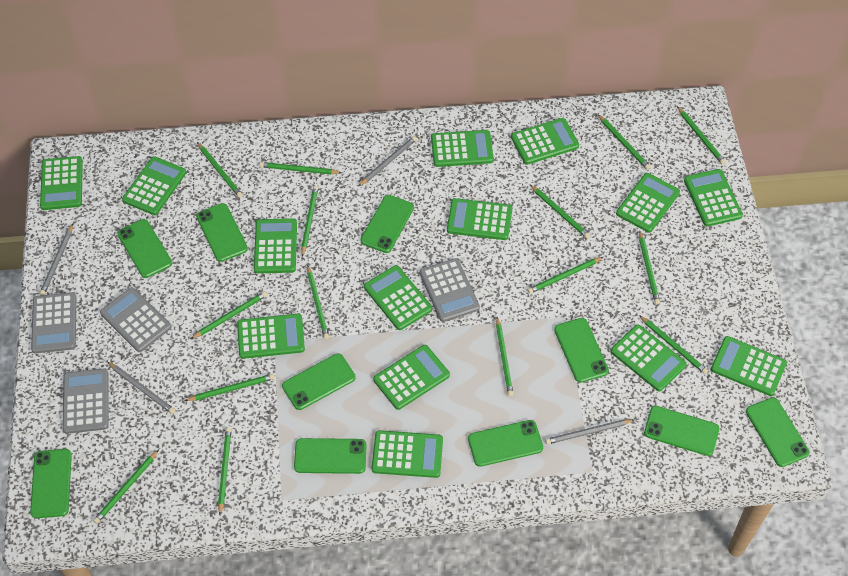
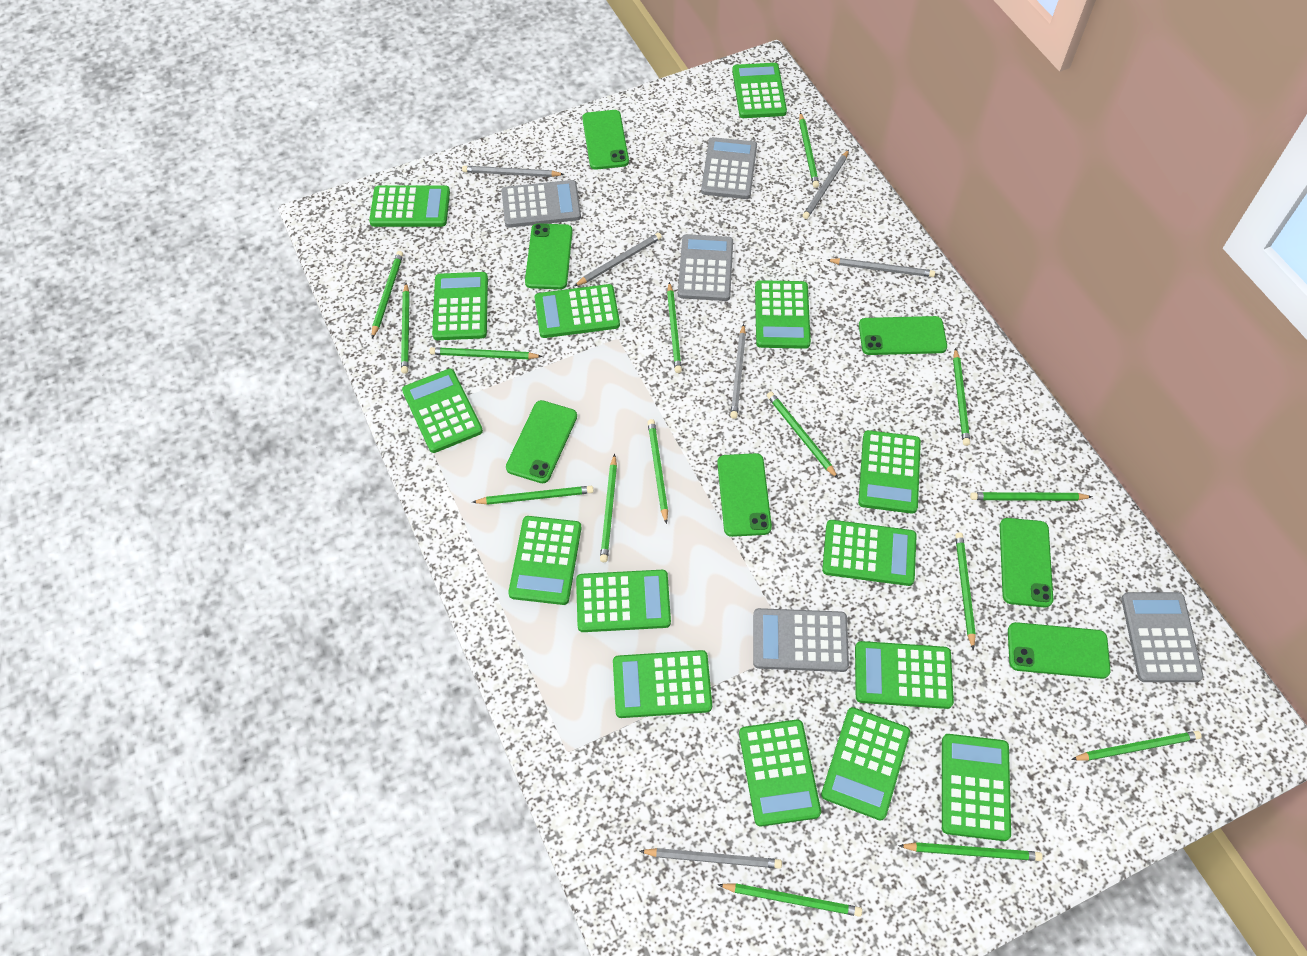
green calculator: [40,156,83,210] [122,156,186,215] [237,314,305,359] [254,218,297,273] [364,265,432,330] [372,430,443,478] [373,345,450,410] [431,130,494,167] [447,198,512,240] [511,118,579,165] [611,325,687,391] [616,173,680,233] [684,169,743,226] [711,336,787,396] = 14 -> [369,185,450,227] [402,369,483,453] [432,272,488,340] [508,516,581,605] [535,284,620,338] [576,570,671,632] [613,650,712,718] [732,63,787,118] [739,719,821,827] [755,280,811,349] [821,707,910,821] [822,520,917,586] [855,641,954,709] [858,430,921,514] [942,734,1011,841] = 15
green phone: [30,449,72,518] [117,219,172,278] [196,203,248,262] [282,353,356,410] [294,438,367,474] [360,195,414,253] [468,420,543,467] [554,318,609,383] [644,406,719,456] [746,397,810,467] = 10 -> [506,400,577,483] [525,223,573,289] [582,110,629,170] [717,453,772,537] [859,316,947,355] [1000,518,1053,607] [1008,622,1111,679] = 7
grey calculator: [31,292,76,353] [62,369,109,434] [100,287,171,352] [420,258,480,322] = 4 -> [502,180,581,228] [678,234,733,301] [701,137,757,199] [753,608,849,672] [1121,592,1203,682] = 5
grey pencil: [40,224,73,295] [108,362,175,414] [359,136,417,186] [545,419,635,444] = 4 -> [462,166,565,177] [574,233,662,286] [640,848,782,869] [730,324,746,419] [803,150,849,219] [827,258,935,277] = 6

